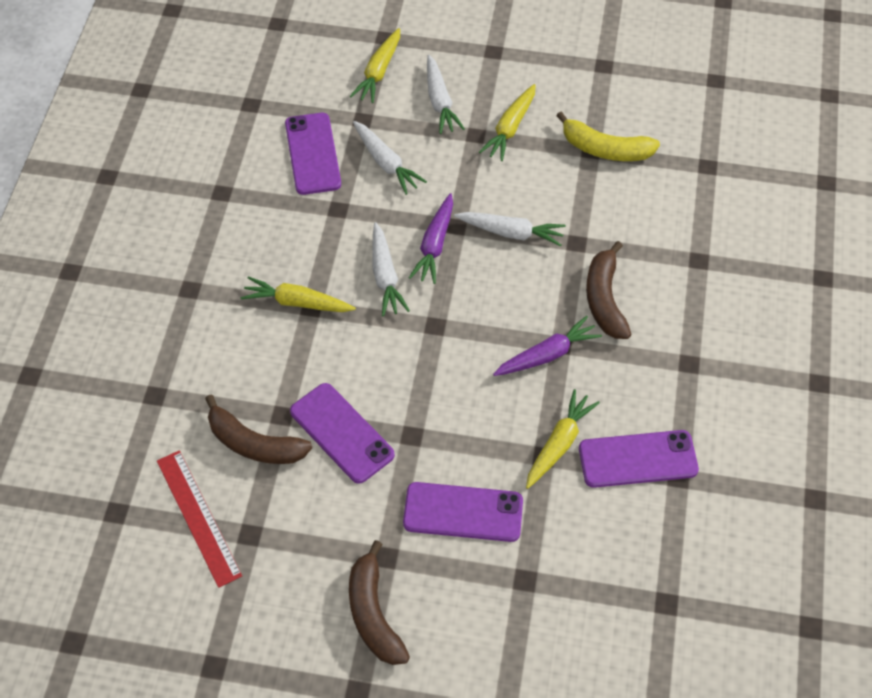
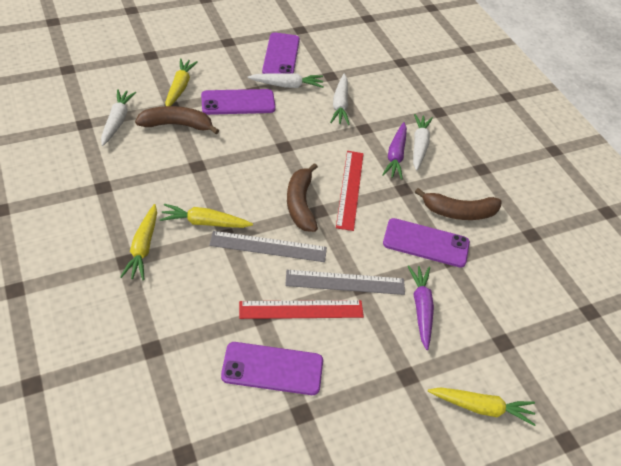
grey ruler: none = 0 -> [209,231,327,262] [285,270,405,295] = 2
red ruler: [157,450,242,588] = 1 -> [239,300,364,319] [336,151,364,231] = 2
yellow banana: [556,112,660,161] = 1 -> none = 0

